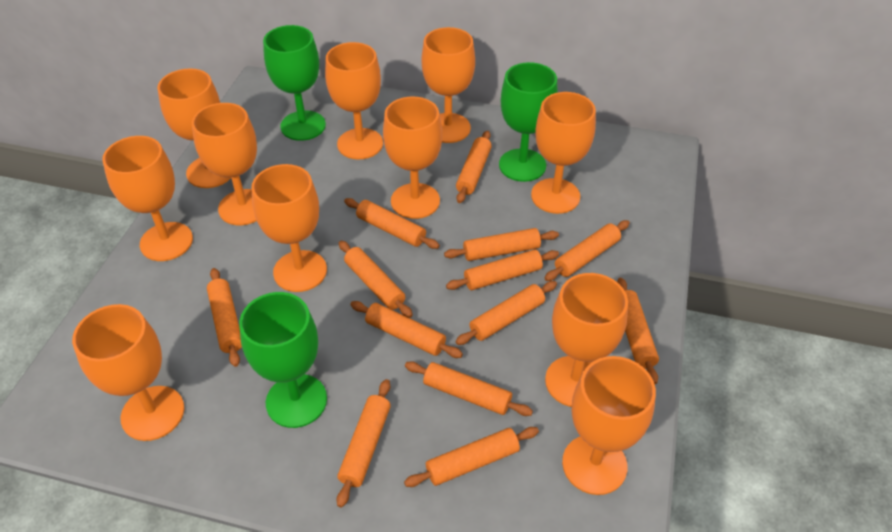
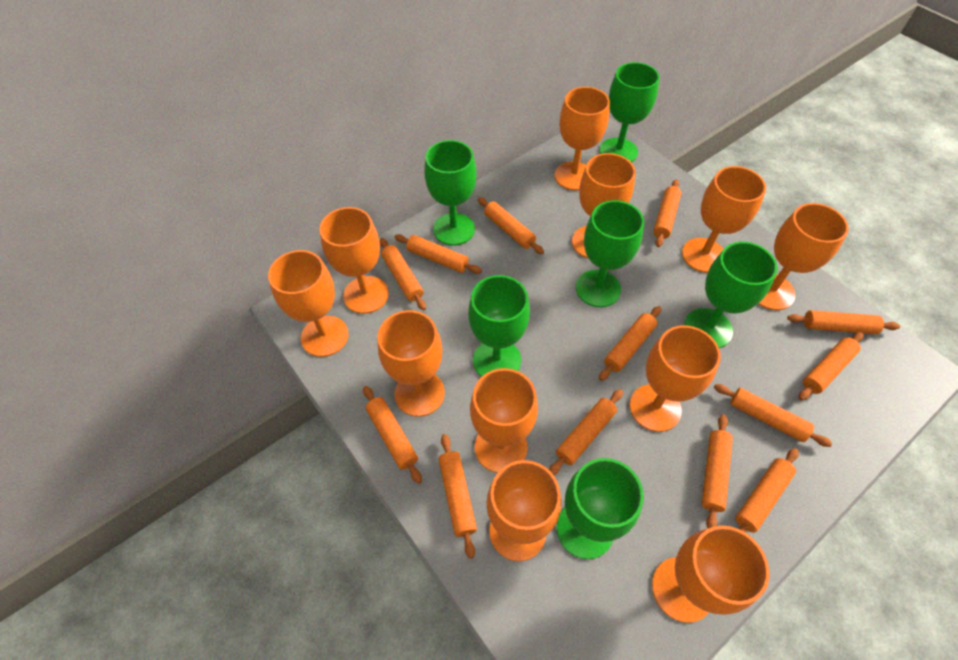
green goblet: [239,292,327,428] [263,25,326,141] [499,62,558,182] = 3 -> [424,140,476,245] [468,275,530,377] [557,458,644,559] [576,200,644,307] [600,62,659,163] [684,242,777,348] = 6

